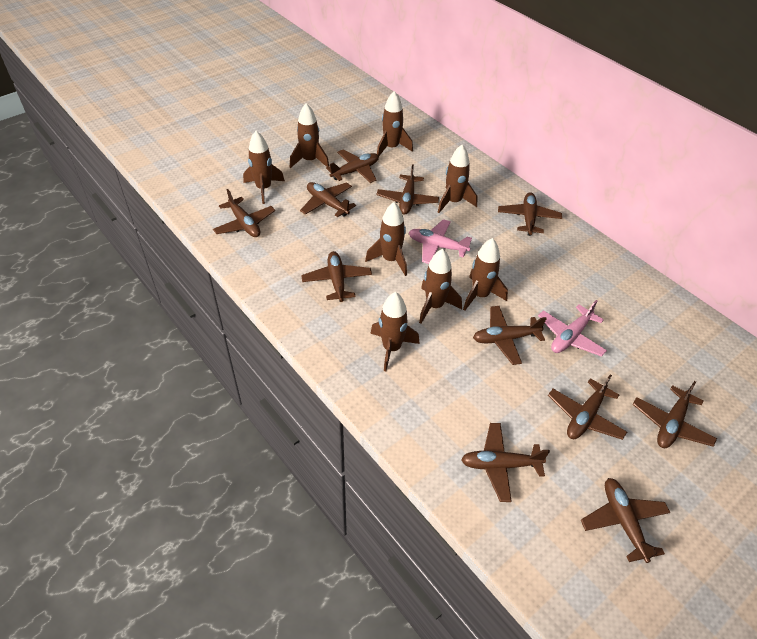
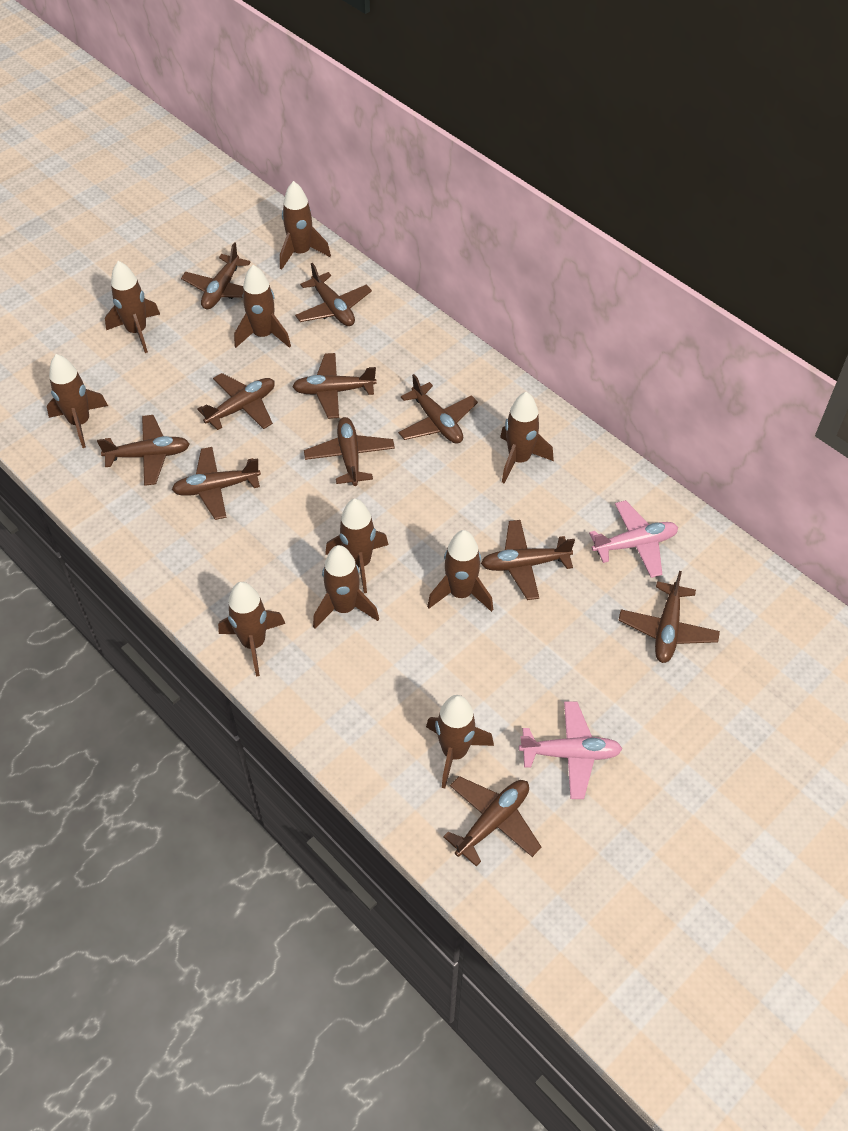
brown rocket: [243,131,285,204] [290,103,329,168] [365,202,407,276] [370,292,420,371] [377,91,413,156] [419,249,462,324] [438,145,477,213] [463,238,508,311] = 8 -> [47,354,108,448] [105,261,160,353] [218,582,285,677] [234,265,291,348] [280,181,331,270] [313,545,379,629] [325,499,388,593] [426,695,494,788] [427,530,493,612] [500,392,554,483] = 10

